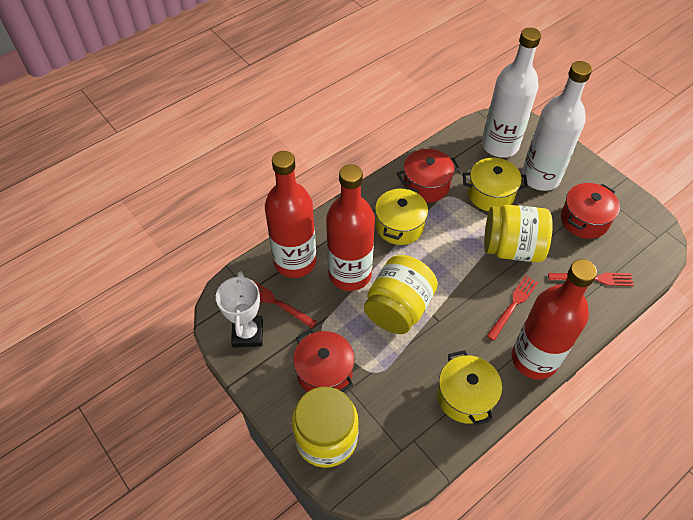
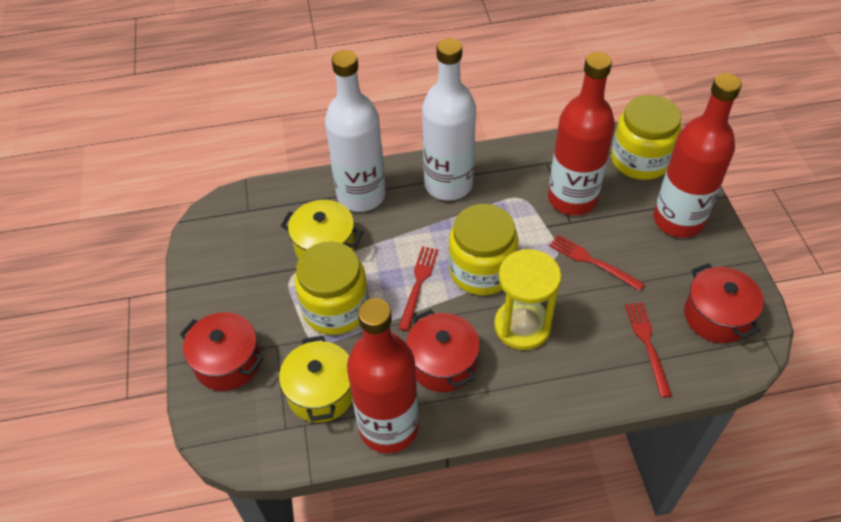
white trophy: [216,272,263,348] = 1 -> none = 0
yellow hourglass: none = 0 -> [494,249,561,350] = 1
yellow pot: [375,186,428,245] [437,350,502,425] [463,158,528,211] = 3 -> [279,336,352,423] [281,200,363,259] = 2

